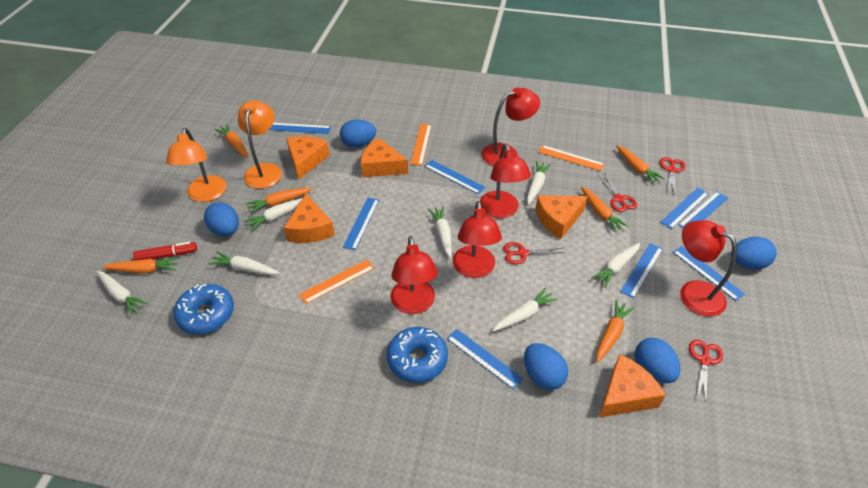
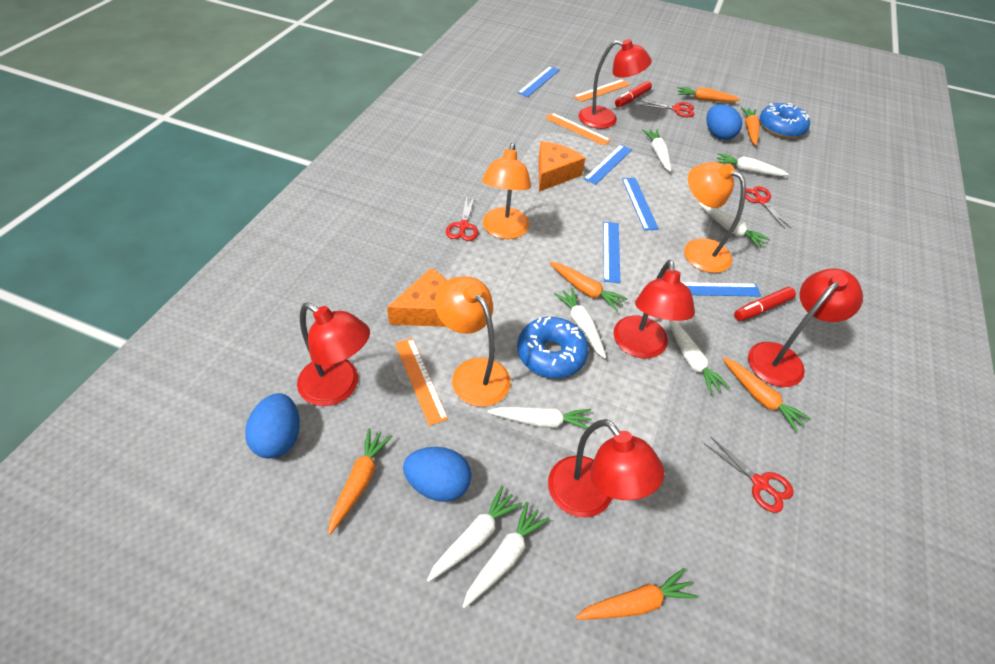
blue egg: [204,202,239,236] [340,120,376,147] [524,343,568,390] [635,338,680,383] [731,237,777,270] = 5 -> [245,393,300,459] [403,447,472,502] [706,104,742,140] = 3
blue ruler: [269,123,331,134] [343,197,379,250] [424,160,486,194] [447,329,524,389] [620,243,663,298] [660,188,709,229] [673,246,745,301] [679,192,728,228] = 8 -> [518,66,560,97] [584,145,632,185] [603,222,620,283] [622,178,659,231] [682,282,761,297] = 5
orange cheese: [284,194,335,243] [286,136,329,180] [361,138,408,177] [536,195,588,239] [599,354,666,417] = 5 -> [387,268,447,327] [538,141,585,192] = 2
orange lamp: [166,128,226,202] [238,100,282,189] = 2 -> [435,276,511,407] [482,143,531,239] [684,162,746,273] = 3
red marker: [133,242,197,260] = 1 -> [615,81,652,107] [734,287,796,321] = 2
white carrot: [97,271,148,315] [208,252,280,275] [244,198,303,231] [428,206,452,258] [492,287,558,332] [527,161,551,205] [591,243,640,288] = 7 -> [427,486,522,582] [462,502,550,608] [487,407,592,429] [554,288,606,359] [642,129,671,172] [668,320,730,395] [699,203,770,248] [717,153,789,176] = 8

